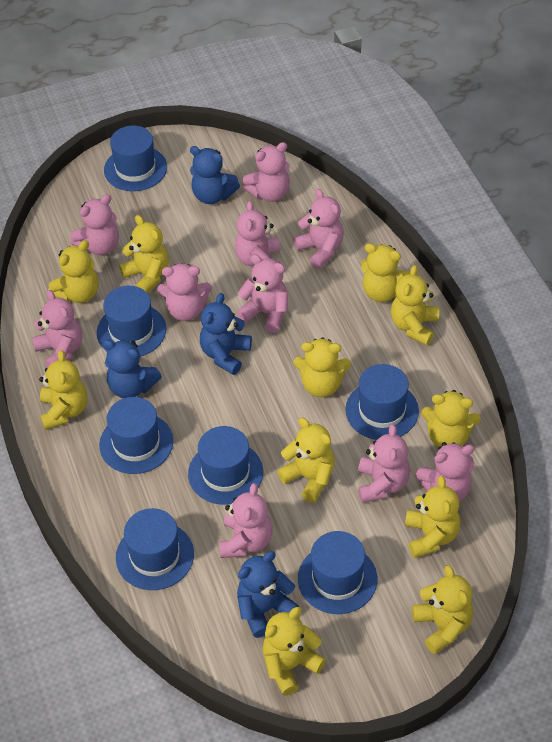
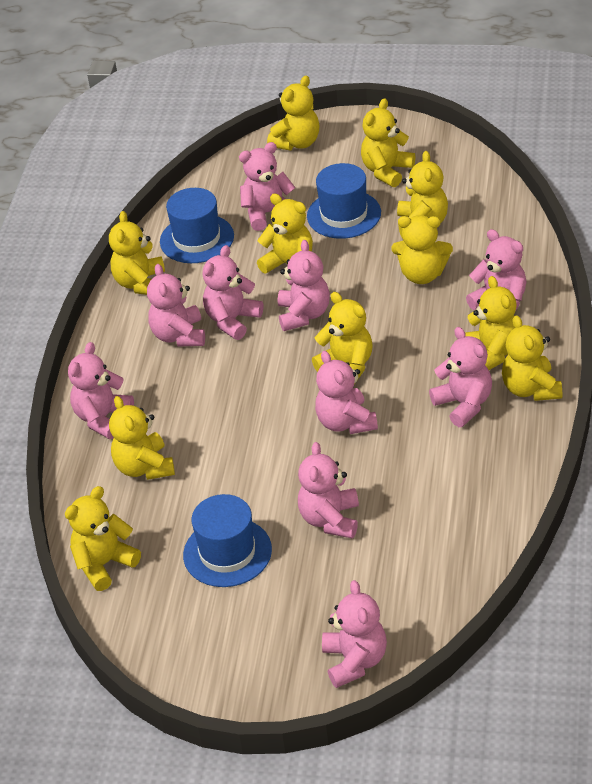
blue hat: [97,286,166,357] [99,397,173,474] [104,125,167,191] [116,508,194,590] [188,426,263,505] [298,531,377,614] [345,364,419,440] = 7 -> [160,188,234,263] [183,494,272,587] [307,163,381,239] = 3
blue teddy bear: [103,340,162,398] [190,146,240,204] [200,293,252,375] [237,551,299,638] = 4 -> none = 0

